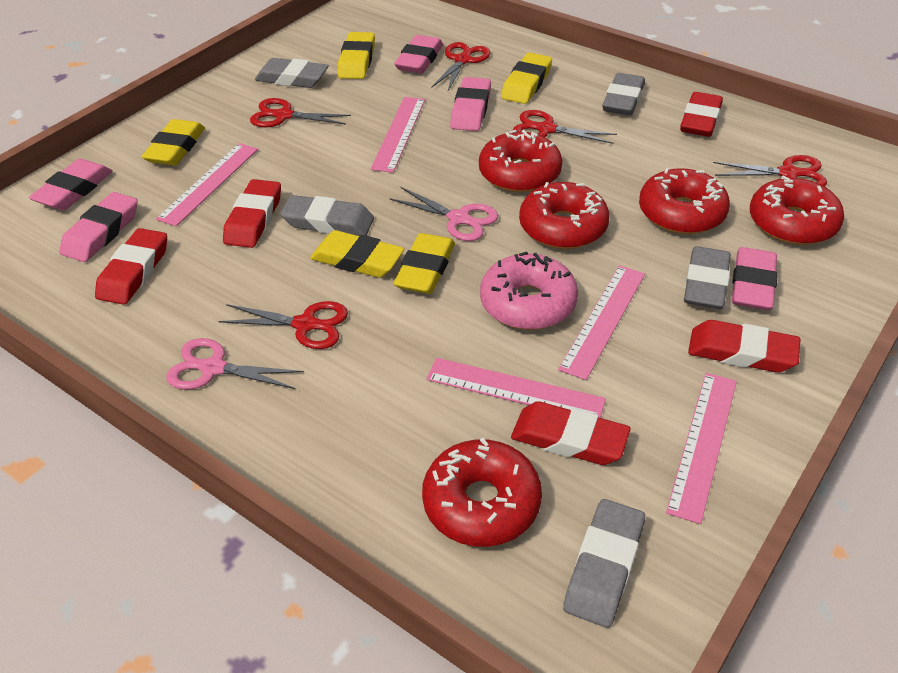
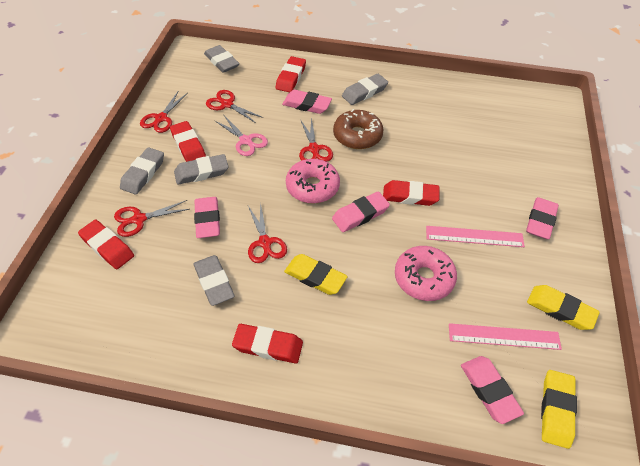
brown donut: none = 0 -> [333,109,384,149] = 1
pink donut: [480,251,578,330] = 1 -> [286,159,340,203] [395,246,457,301] = 2
pink ruler: [156,143,258,226] [371,97,425,173] [426,358,606,418] [558,265,645,380] [666,373,737,524] = 5 -> [426,226,525,247] [449,323,562,350] = 2
pink scissors: [166,338,304,390] [389,187,498,241] = 2 -> [214,116,268,156] = 1
red donut: [422,438,542,547] [479,130,563,193] [519,182,610,249] [639,168,730,234] [750,176,844,245] = 5 -> none = 0
yellow eraser: [142,119,205,166] [310,230,404,278] [337,32,375,79] [394,233,455,294] [501,53,552,104] = 5 -> [284,254,348,295] [527,285,600,330] [541,370,577,449] = 3

